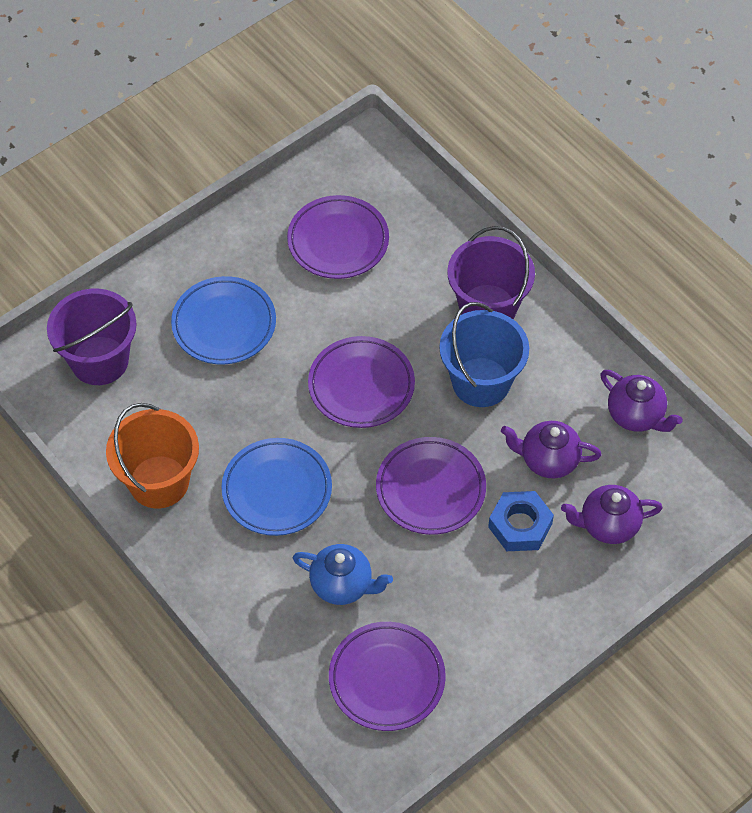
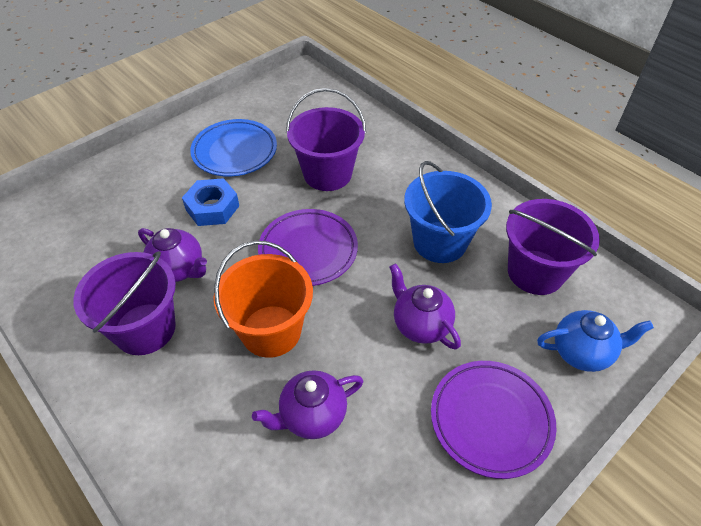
blue plate: [171,276,276,364] [221,438,332,536] = 2 -> [190,119,277,177] = 1
purple bucket: [47,289,137,385] [447,226,535,319] = 2 -> [73,251,176,355] [286,88,366,191] [506,199,600,295] = 3
purple plate: [287,195,389,279] [308,336,415,428] [329,622,446,731] [376,437,486,535] = 4 -> [258,209,358,286] [431,361,557,479] = 2

